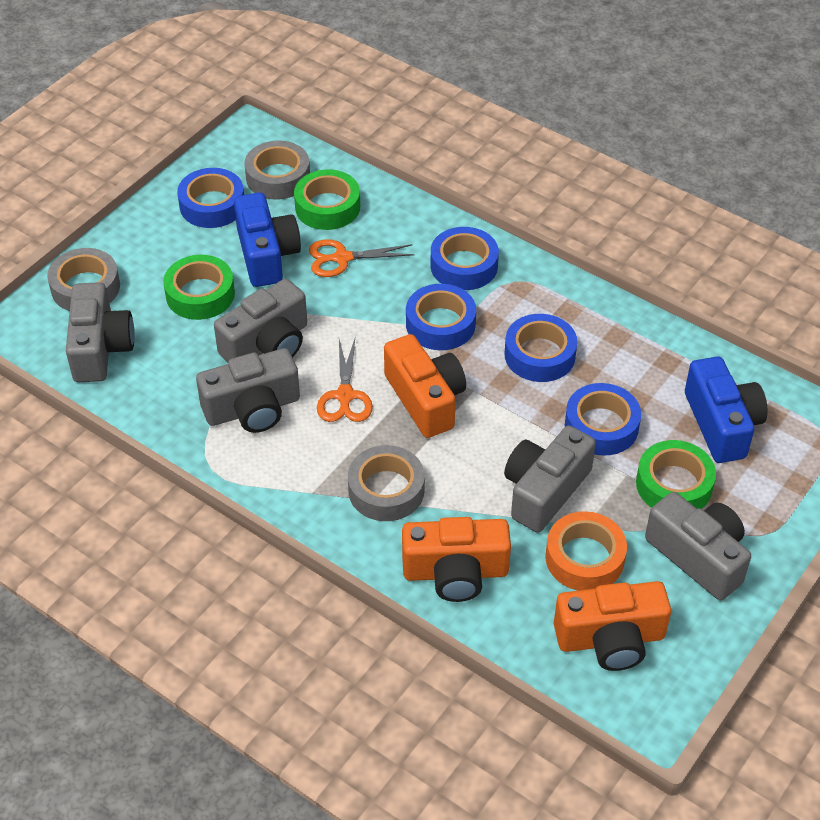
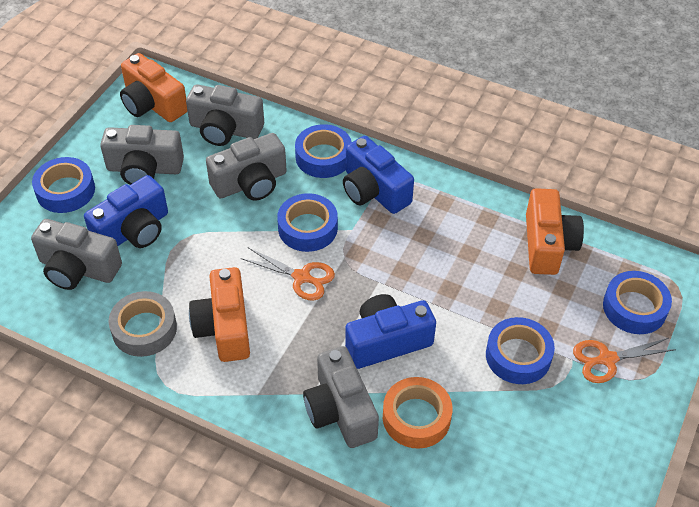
blue camera: [234,192,301,287] [685,356,768,463] = 2 -> [84,175,168,248] [343,136,414,214] [345,294,436,369] = 3
green tape: [163,255,235,320] [294,169,360,230] [636,440,716,509] = 3 -> none = 0
grey tape: [47,248,120,311] [244,141,310,199] [348,445,425,521] = 3 -> [109,291,177,357] = 1

